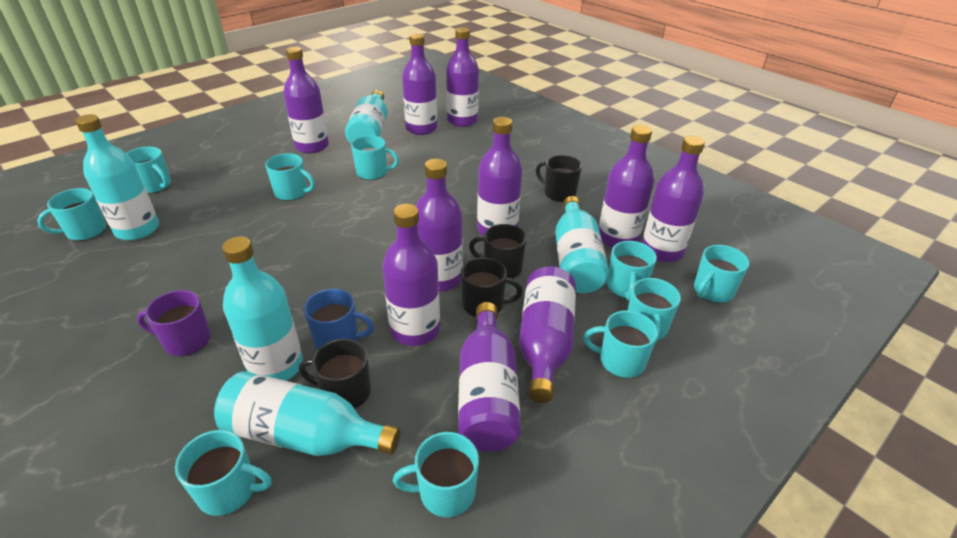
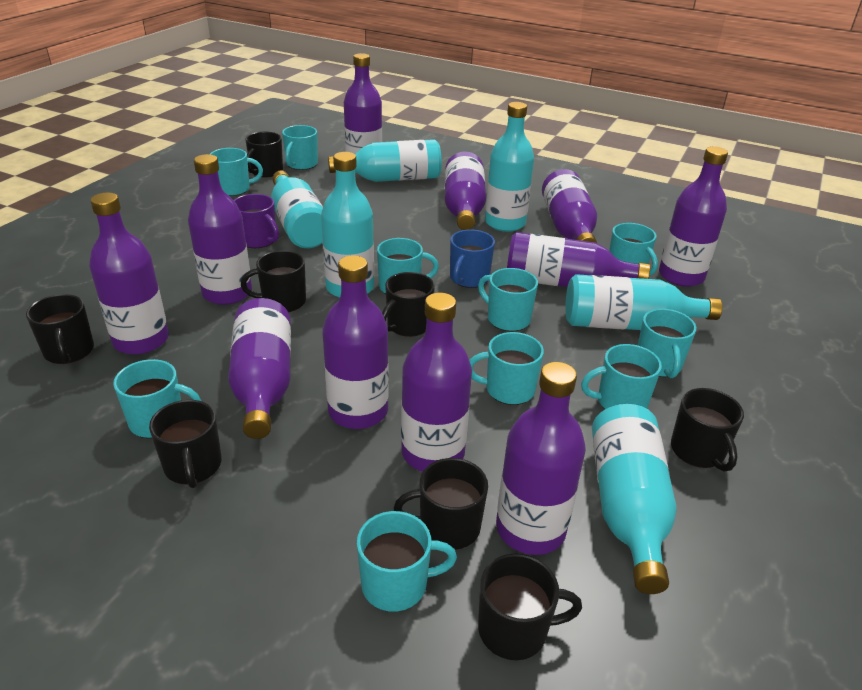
black mug: [299,339,371,409] [461,257,523,317] [469,224,527,279] [536,155,582,202] = 4 -> [26,294,94,364] [149,400,221,488] [241,250,306,312] [245,132,283,177] [382,272,435,337] [394,458,488,550] [478,554,582,660] [671,388,744,471] = 8
purple bottle: [283,47,329,153] [382,204,440,346] [402,33,437,135] [416,159,463,292] [446,27,479,127] [458,302,521,452] [477,117,522,236] [519,266,576,403] [599,125,654,248] [642,136,705,262] = 10 -> [89,193,169,355] [188,154,252,305] [228,298,291,439] [322,255,389,429] [344,53,382,154] [401,293,472,472] [445,152,486,230] [496,362,586,555] [507,232,650,287] [542,169,597,243] [659,146,728,287] = 11
turquoise bottle: [75,114,159,240] [214,371,400,456] [222,236,303,381] [345,90,388,144] [555,196,609,293] = 5 -> [271,171,323,248] [321,152,374,298] [328,139,442,182] [485,102,534,232] [565,274,722,330] [592,404,677,594] = 6

